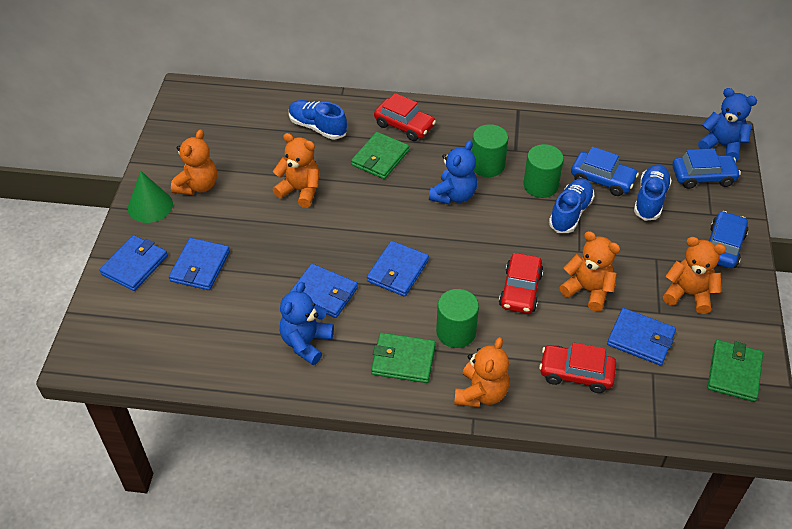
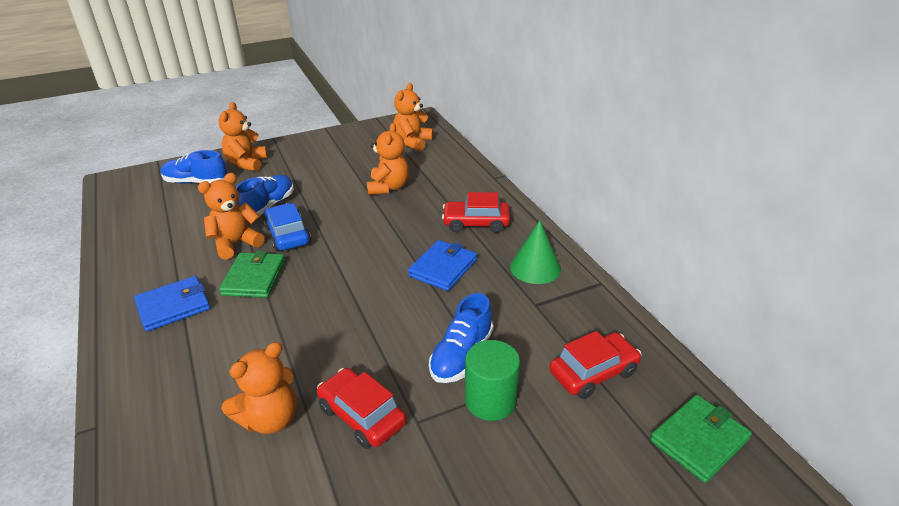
blue car: [571,147,639,196] [672,149,741,189] [709,211,748,268] = 3 -> [263,203,311,252] = 1
blue teddy bear: [280,282,334,365] [429,140,477,205] [698,88,757,161] = 3 -> none = 0
blue wallet: [99,235,168,291] [169,238,230,290] [290,264,358,318] [367,241,429,297] [607,308,676,366] = 5 -> [134,276,210,331] [408,240,477,291] = 2
green cylinder: [436,289,479,348] [472,124,508,177] [523,144,564,198] = 3 -> [465,340,520,421] = 1
green wallet: [351,132,409,179] [371,333,436,383] [707,340,763,402] = 3 -> [219,251,285,298] [650,395,752,483] = 2

